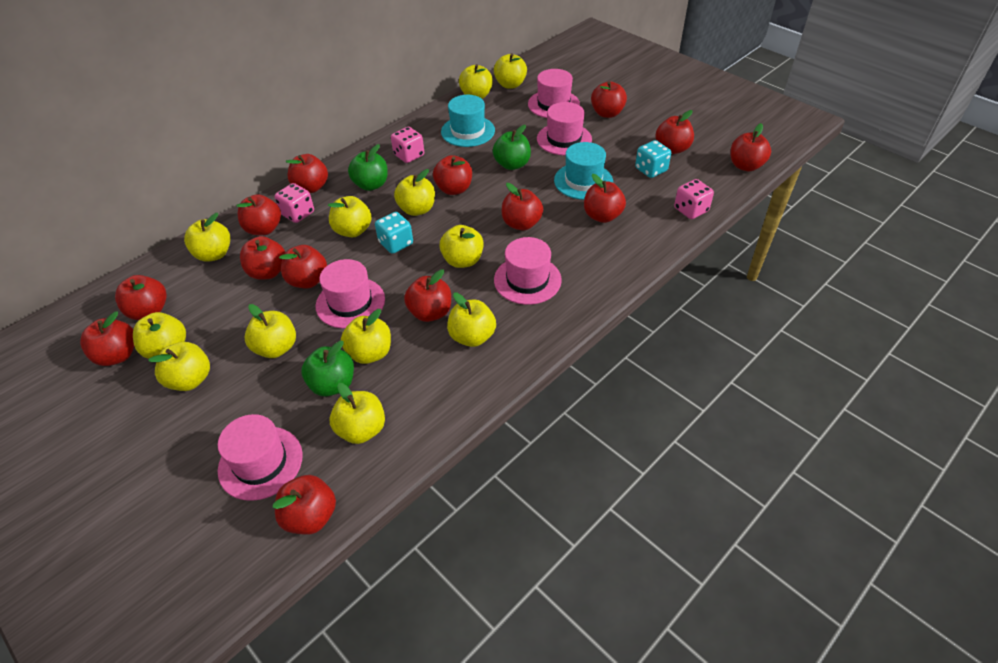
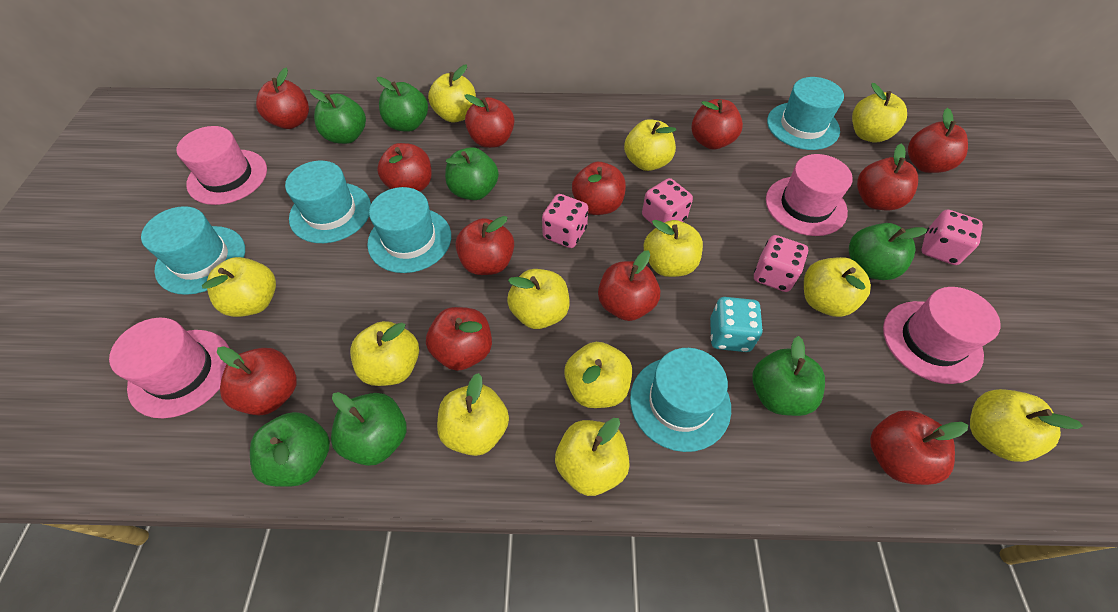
green apple: [301,341,354,396] [348,144,388,191] [493,125,531,170] = 3 -> [250,412,330,487] [310,89,366,144] [331,392,407,466] [377,77,428,132] [445,147,499,200] [752,336,825,416] [849,223,927,280] = 7
pink dice: [275,183,314,223] [391,127,424,163] [674,179,714,219] = 3 -> [542,194,588,248] [642,178,693,225] [754,235,808,292] [921,209,983,265] = 4
pink hat: [218,414,303,501] [316,259,385,329] [494,237,562,305] [528,69,580,118] [537,102,592,155] = 5 -> [109,318,230,418] [176,126,267,205] [766,154,853,236] [883,287,1001,384] = 4
red apple: [80,311,134,366] [115,275,167,320] [236,194,281,236] [240,236,286,280] [273,475,336,535] [279,245,327,288] [286,154,328,193] [404,269,451,322] [433,155,472,195] [502,183,543,230] [584,174,626,223] [591,81,627,118] [655,110,694,154] [731,123,771,172] = 14 -> [217,346,297,415] [256,68,309,129] [377,143,432,192] [426,307,492,371] [455,216,514,275] [464,94,514,148] [572,162,626,215] [598,250,660,321] [691,99,743,150] [857,144,918,211] [870,410,968,485] [908,108,968,173] = 12
turquoise dice: [375,212,413,254] [635,140,671,178] = 2 -> [710,297,763,352] = 1
turquoise hat: [441,95,495,147] [554,142,613,200] = 2 -> [141,206,245,295] [285,161,371,243] [367,187,451,273] [630,348,731,452] [767,77,844,150] = 5

